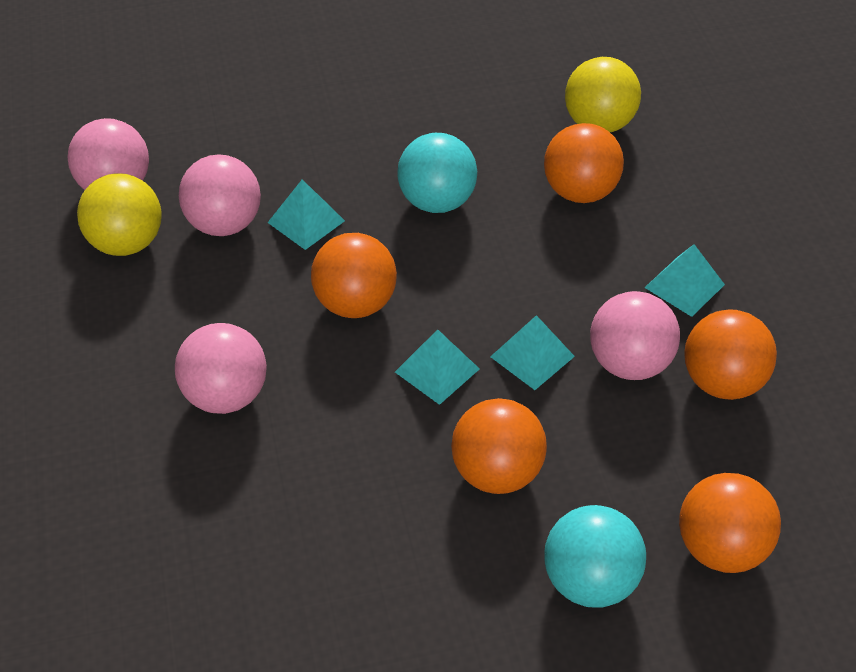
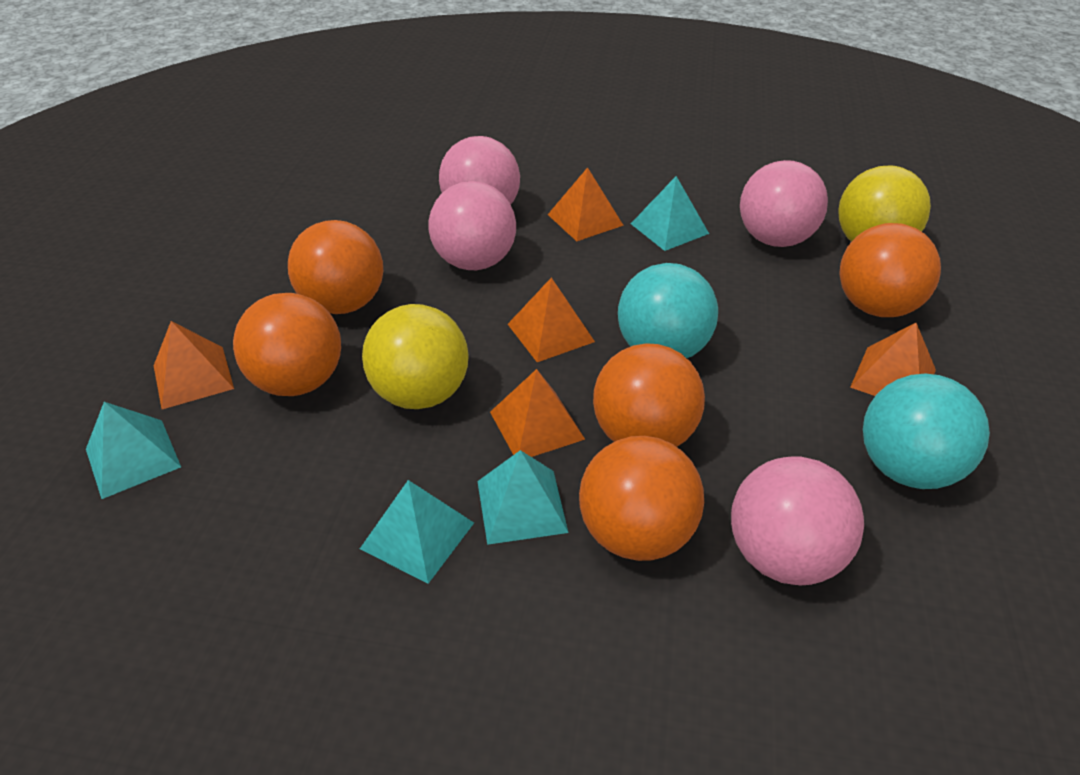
orange pyramid: none = 0 -> [154,321,234,409] [490,369,585,457] [508,277,595,362] [548,167,624,241] [850,323,936,396] = 5

